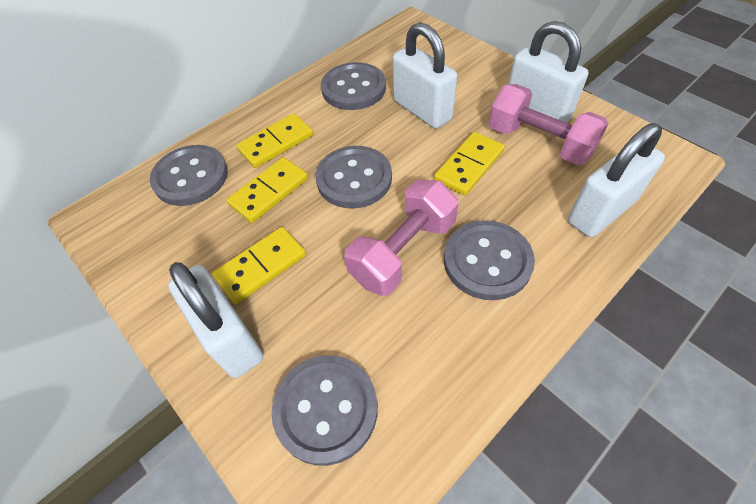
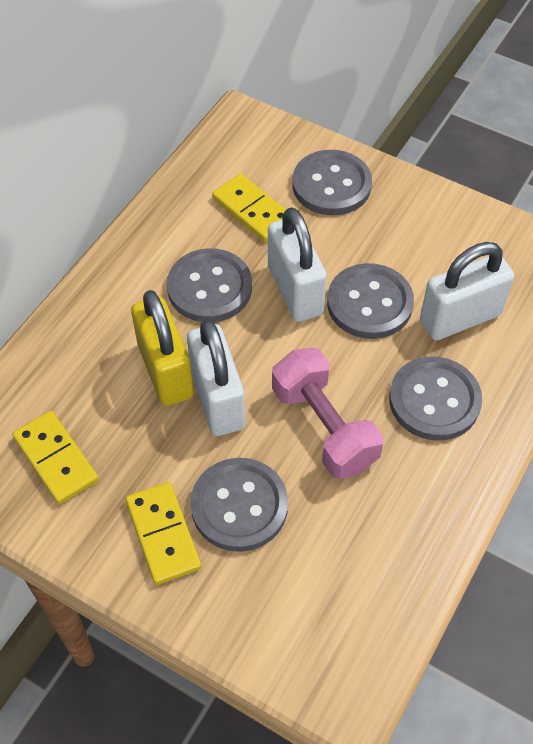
pink dumbbell: [344,180,459,296] [488,84,609,165] = 2 -> [272,348,383,479] = 1
white padlock: [168,262,263,378] [393,22,457,129] [508,21,589,123] [568,123,665,237] = 4 -> [187,319,245,436] [268,207,327,322] [420,242,514,340] = 3
yellow domino: [212,227,306,304] [227,157,308,223] [236,113,313,168] [434,132,505,196] = 4 -> [12,411,99,504] [126,482,201,585] [212,174,286,242] = 3
yellow padlock: none = 0 -> [131,290,193,406] = 1

